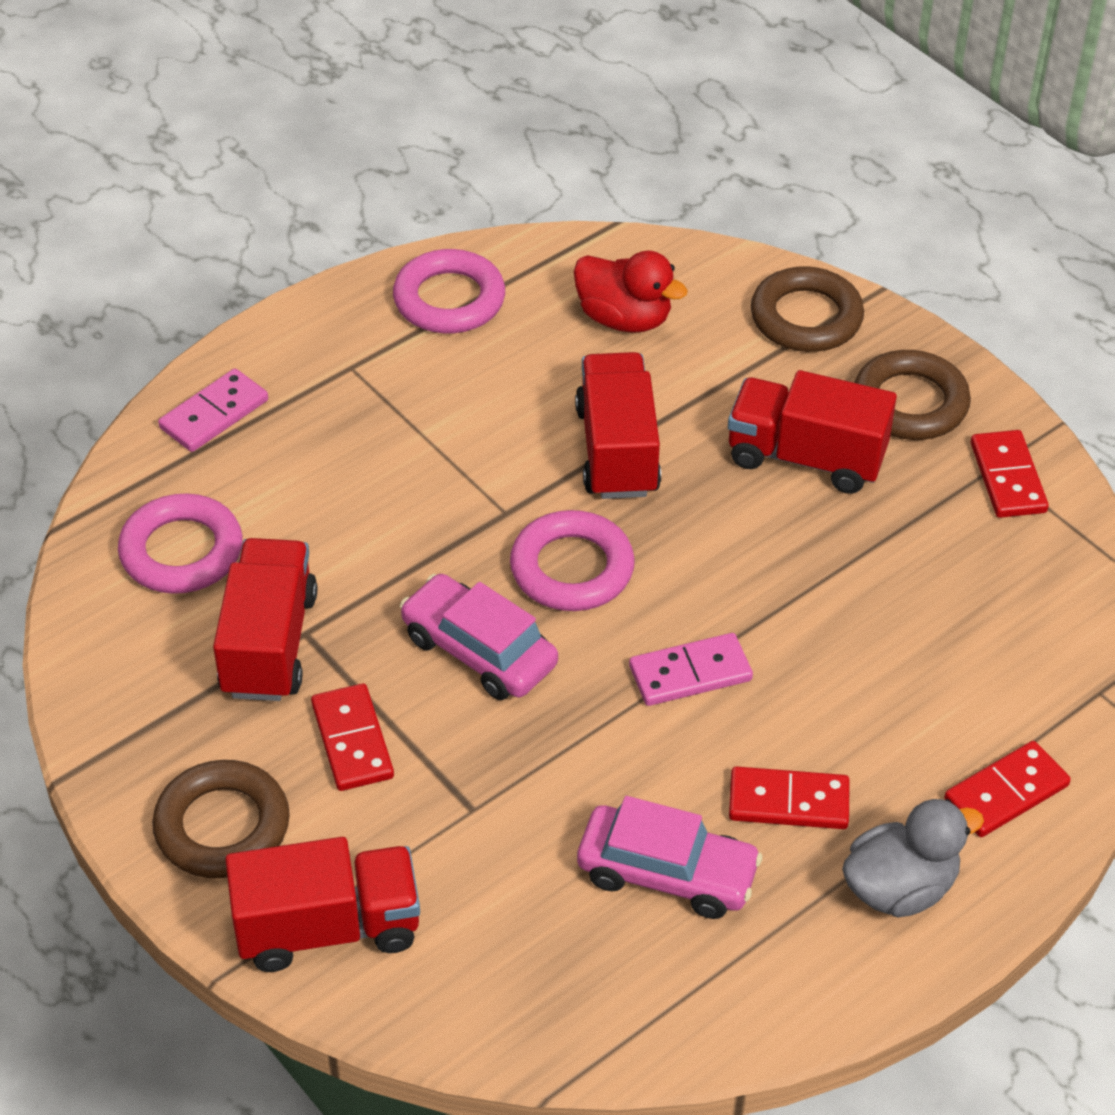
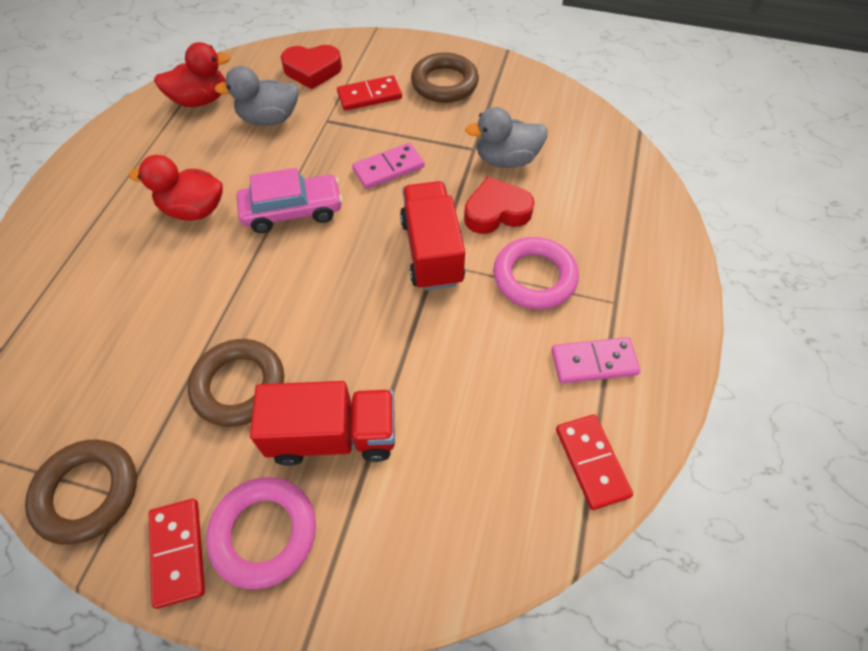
grey duck: [842,799,984,917] = 1 -> [215,66,299,126] [465,107,548,168] = 2
pink car: [400,574,558,700] [577,796,763,919] = 2 -> [237,168,343,233] = 1
pink ring: [118,493,243,594] [393,249,505,333] [510,510,635,611] = 3 -> [206,477,316,589] [493,237,579,310] = 2
red domino: [311,683,394,791] [729,766,850,829] [944,741,1071,837] [971,430,1049,518] = 4 -> [149,499,205,609] [337,75,402,111] [556,414,633,510] = 3
red duck: [574,251,688,333] = 1 -> [129,155,223,221] [154,42,231,107] = 2
red heart: none = 0 -> [281,45,342,89] [464,177,535,234] = 2
red truck: [213,538,317,701] [225,837,420,972] [575,352,661,499] [728,370,897,494] = 4 -> [250,381,395,466] [400,181,465,290] = 2

